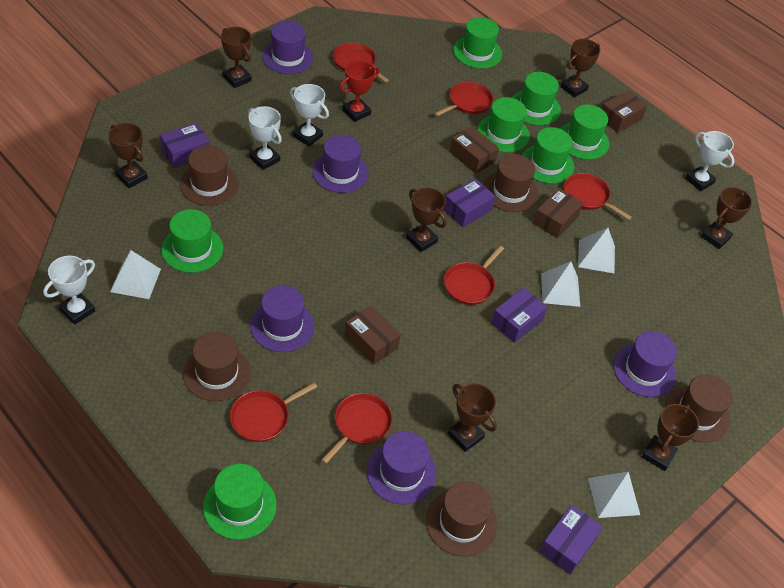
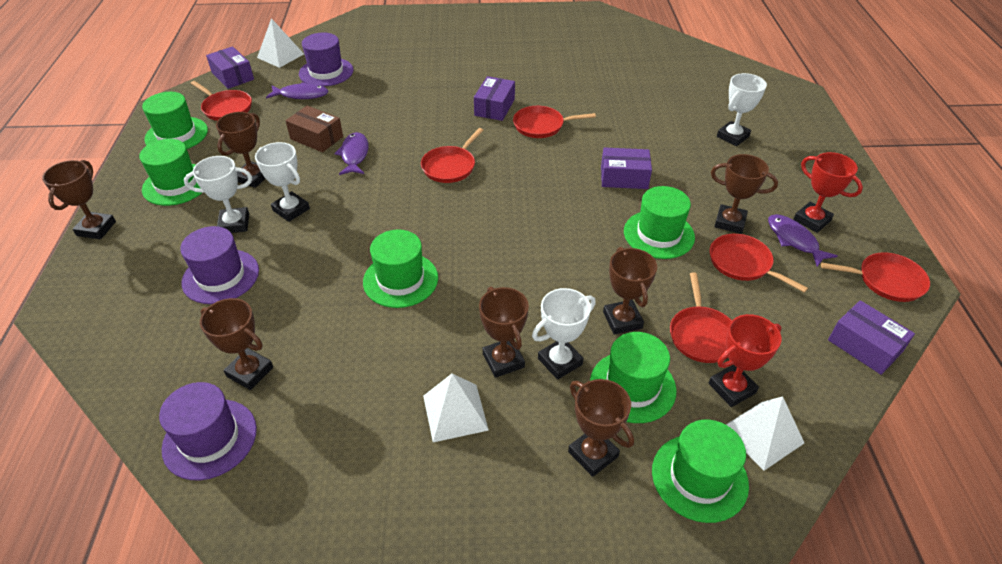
brown box: [345,306,401,364] [450,126,499,174] [533,188,583,238] [602,90,647,133] = 4 -> [286,106,343,152] = 1
brown hat: [180,146,239,206] [183,332,251,401] [426,481,497,557] [483,154,538,212] [666,374,733,442] = 5 -> none = 0
green hat: [161,209,223,273] [203,463,277,540] [453,17,502,68] [477,97,530,152] [512,72,561,125] [522,127,574,184] [560,104,609,159] = 7 -> [139,139,202,206] [142,92,208,149] [363,230,438,308] [590,332,676,423] [624,186,695,259] [652,420,749,523] = 6
purple fish: none = 0 -> [266,82,328,99] [334,132,368,175] [768,214,838,267] = 3
purple hat: [250,286,315,352] [262,21,314,74] [312,134,369,193] [367,431,436,504] [613,331,677,397] = 5 -> [159,382,257,480] [180,226,259,304] [299,32,354,86] = 3
red trophy: [339,61,379,122] = 1 -> [709,314,782,407] [793,152,863,233] = 2
white pyramid: [110,250,161,299] [541,261,580,307] [578,228,615,274] [588,472,640,518] = 4 -> [257,18,304,68] [423,374,489,442] [726,396,804,471] = 3

